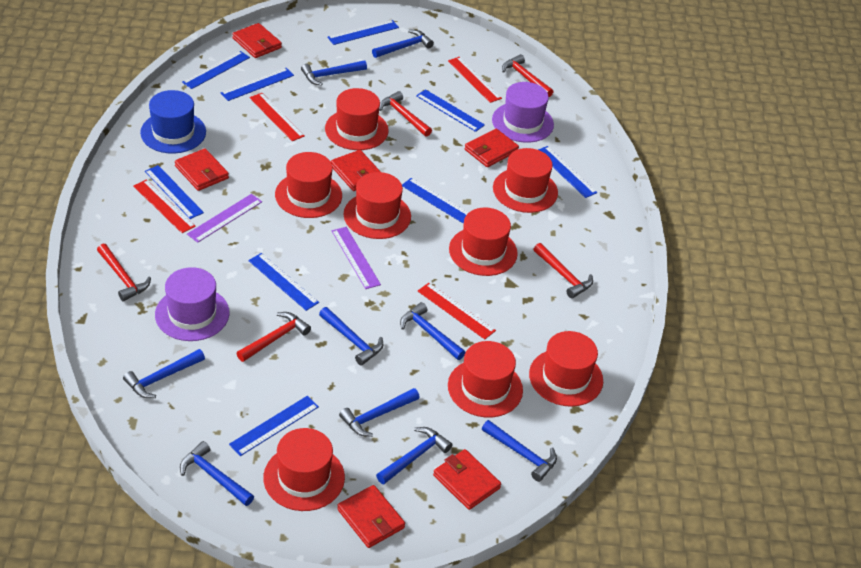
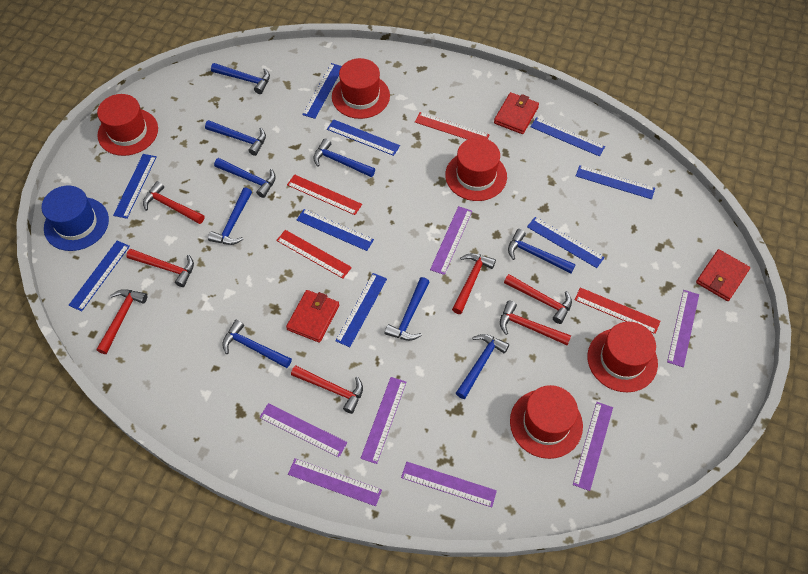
purple hat: [155,267,230,341] [492,82,554,143] = 2 -> none = 0
purple ruler: [187,194,262,243] [332,227,381,289] = 2 -> [260,403,347,457] [288,458,382,506] [360,377,406,464] [401,462,497,507] [430,206,472,275] [573,402,613,491] [667,290,699,367] = 7
red hammer: [97,244,151,302] [237,312,311,362] [379,91,432,137] [502,54,553,97] [533,243,593,299] = 5 -> [97,289,147,354] [126,249,194,287] [143,181,204,224] [291,365,363,414] [452,253,496,314] [500,301,571,345] [504,274,572,324] = 7
red hat: [263,428,345,511] [275,152,342,218] [325,88,389,150] [343,172,411,239] [448,341,523,417] [449,207,518,276] [493,148,558,213] [529,331,603,407] = 8 -> [97,94,158,156] [332,58,390,119] [445,138,507,201] [510,385,583,459] [587,322,658,392] = 5
red wallet: [175,149,229,191] [232,23,282,58] [331,150,381,191] [337,485,405,548] [433,449,501,510] [465,129,519,167] = 6 -> [286,290,339,343] [494,92,539,134] [696,249,750,301] = 3

